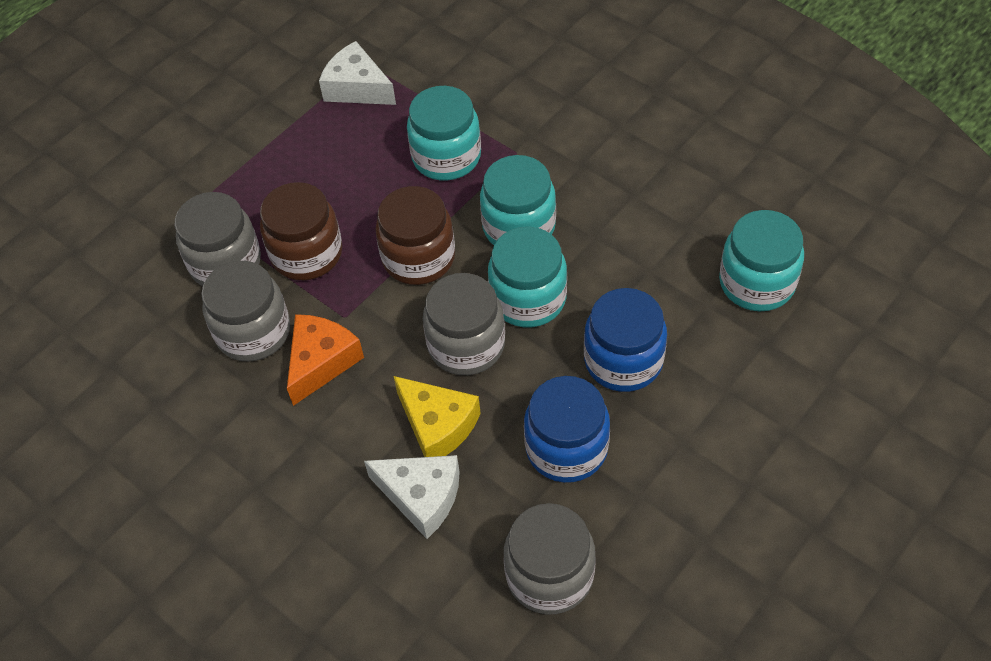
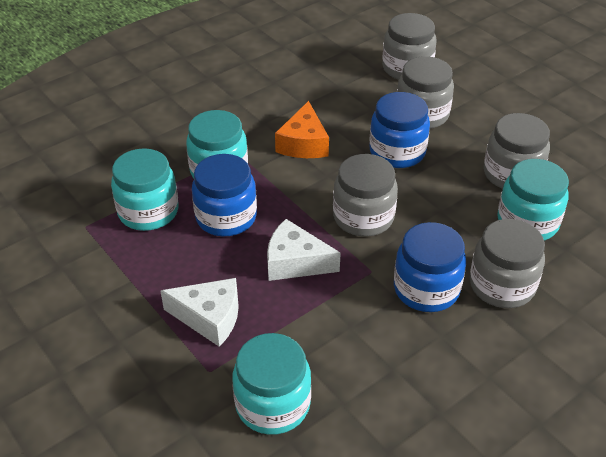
blue jar: [524,376,610,483] [584,288,667,392] = 2 -> [192,154,257,236] [369,92,430,168] [394,222,466,312] = 3
brown jar: [260,182,342,280] [375,186,455,285] = 2 -> none = 0
grey jar: [175,192,261,286] [202,261,290,362] [423,273,505,375] [504,503,596,614] = 4 -> [333,154,398,236] [382,13,436,80] [397,56,454,129] [470,219,545,308] [484,113,550,189] = 5
yellow cheese: [393,376,481,457] = 1 -> none = 0

